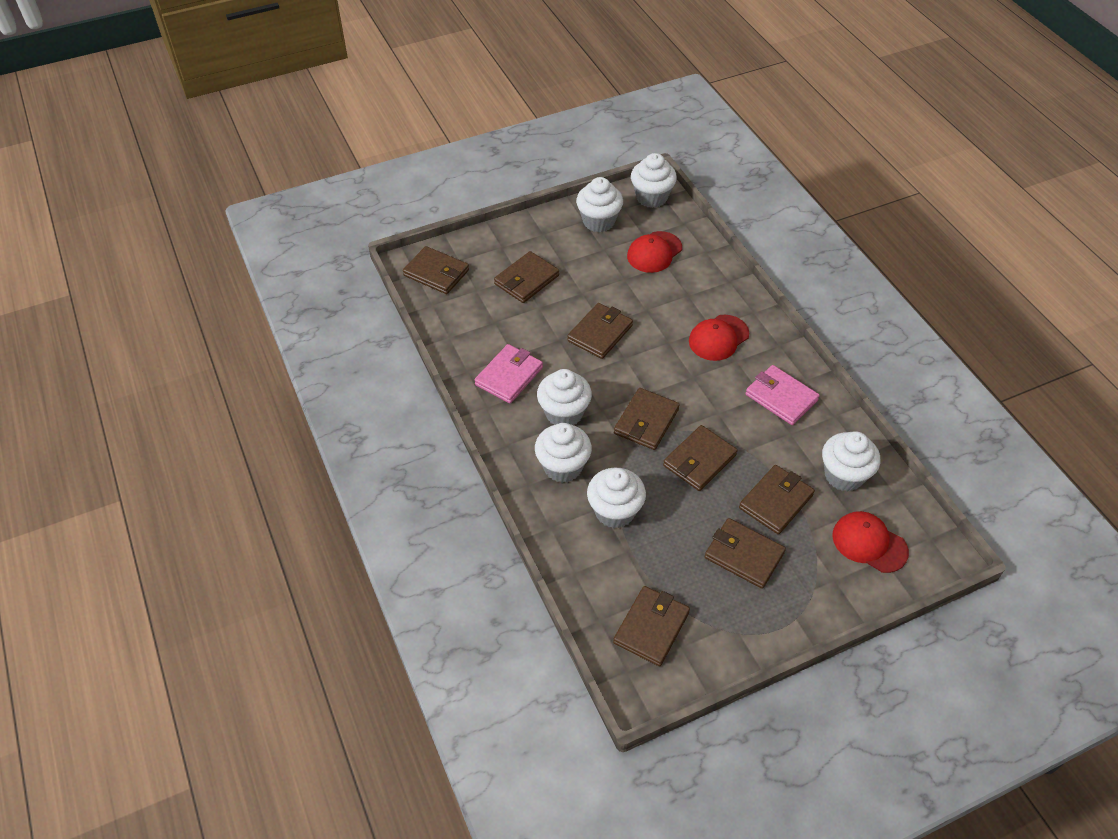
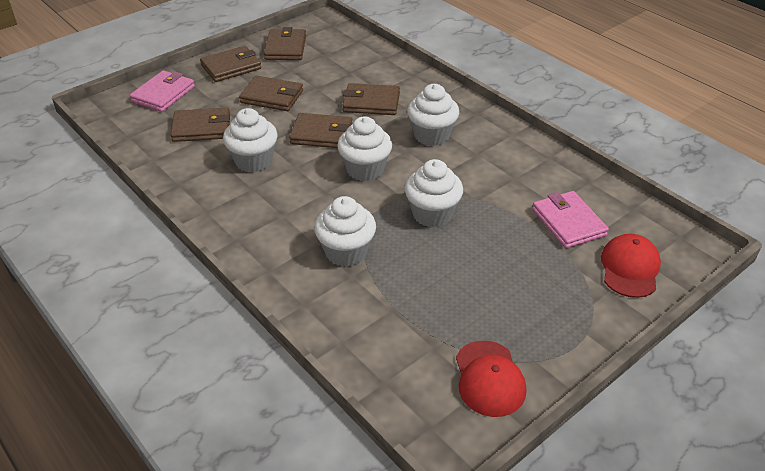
brown wallet: [403,246,469,294] [494,251,559,303] [567,303,633,359] [613,586,690,666] [614,388,680,450] [663,425,738,491] [705,518,786,589] [739,465,815,534] = 8 -> [171,108,230,142] [200,46,261,82] [239,76,303,111] [264,27,306,60] [289,113,353,148] [342,83,400,115] = 6
red cap: [627,231,682,273] [689,315,749,361] [832,511,909,573] = 3 -> [456,341,526,417] [601,233,661,298] = 2
white cupcake: [535,423,592,483] [537,369,592,425] [576,177,623,232] [587,468,646,528] [631,153,677,208] [822,431,880,492] = 6 -> [223,108,278,172] [314,196,376,267] [337,116,392,182] [405,159,463,227] [407,84,459,146] = 5

